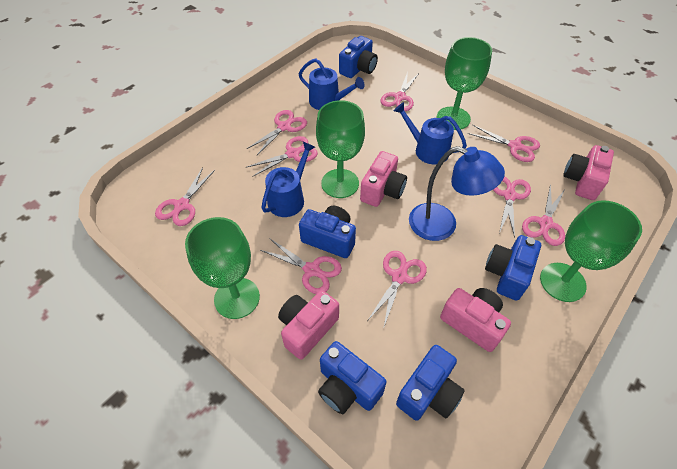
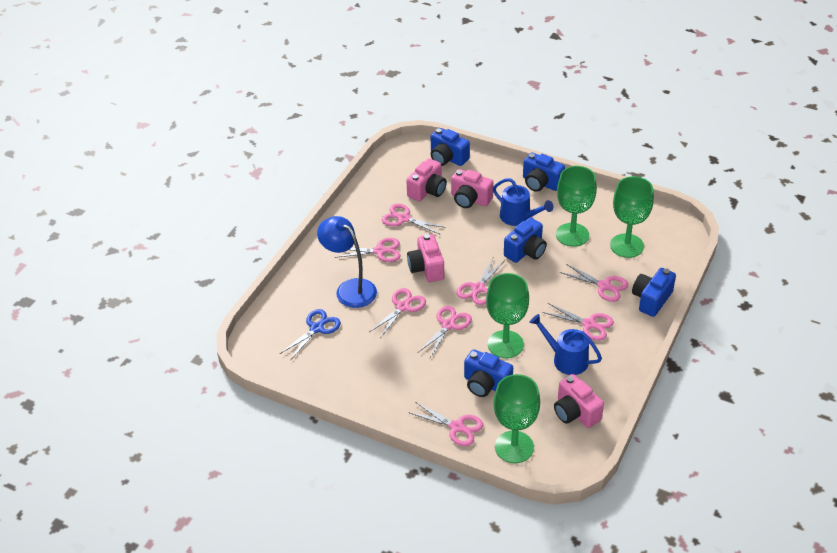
blue scissors: none = 0 -> [280,309,341,361] = 1
blue watering can: [261,142,315,217] [299,58,365,110] [394,102,467,164] = 3 -> [493,178,553,226] [529,314,602,375] = 2
pink scissors: [155,167,215,226] [247,110,307,155] [247,136,318,177] [261,238,342,294] [368,251,427,329] [381,72,419,111] [468,125,540,162] [493,176,531,238] [522,184,565,246] = 9 -> [335,238,400,262] [369,288,426,338] [382,204,446,235] [408,402,483,446] [419,306,472,357] [456,258,505,305] [542,303,614,341] [560,264,628,302] = 8

